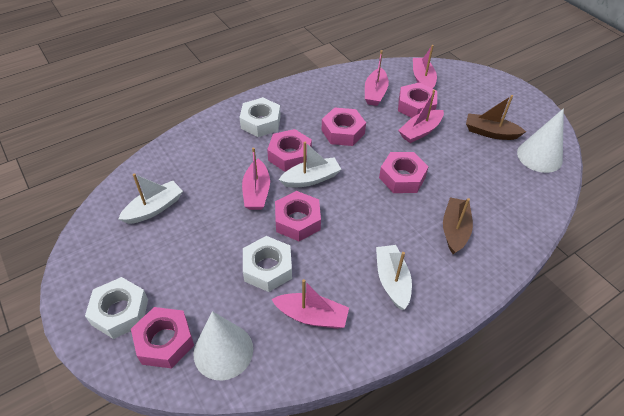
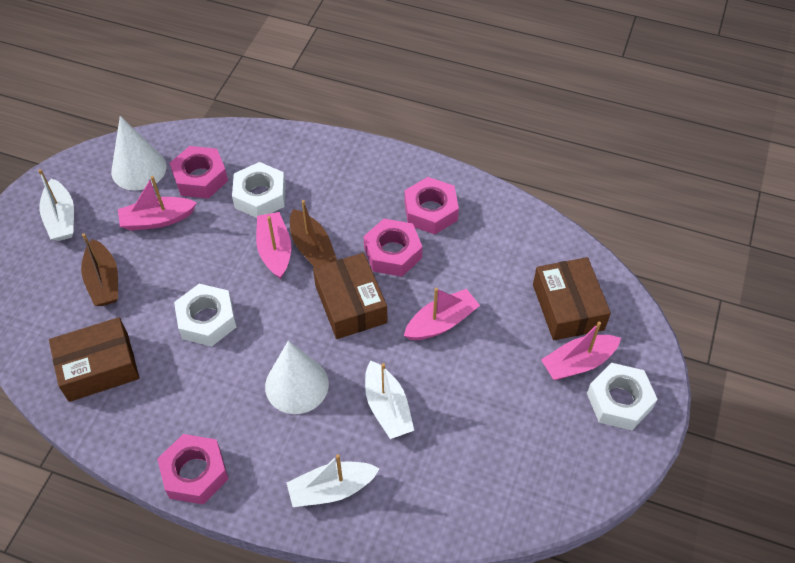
brown box: none = 0 -> [49,317,139,402] [313,253,387,339] [533,257,611,340] = 3
pink boat: [242,148,270,210] [271,279,349,329] [365,50,389,106] [398,90,444,143] [413,45,437,89] = 5 -> [118,176,197,231] [256,212,291,279] [404,288,480,340] [541,322,621,380] = 4
pink nut: [131,307,194,368] [267,129,312,172] [275,191,321,241] [322,107,366,146] [379,152,429,193] [398,83,437,118] = 6 -> [157,434,228,505] [170,146,228,199] [363,219,422,277] [404,177,459,234] = 4

